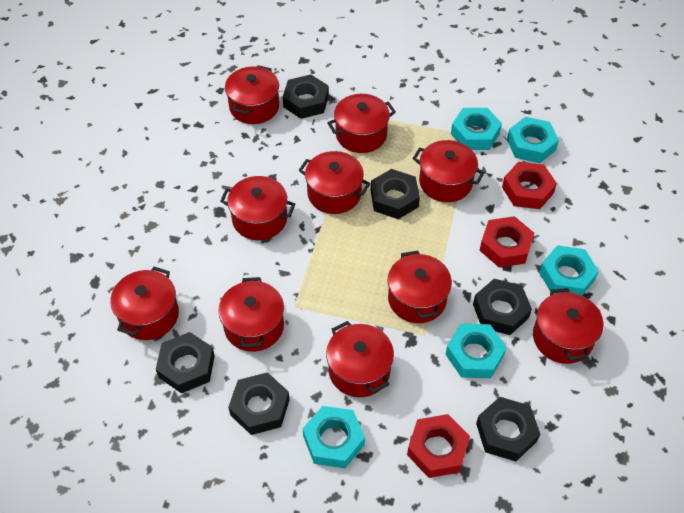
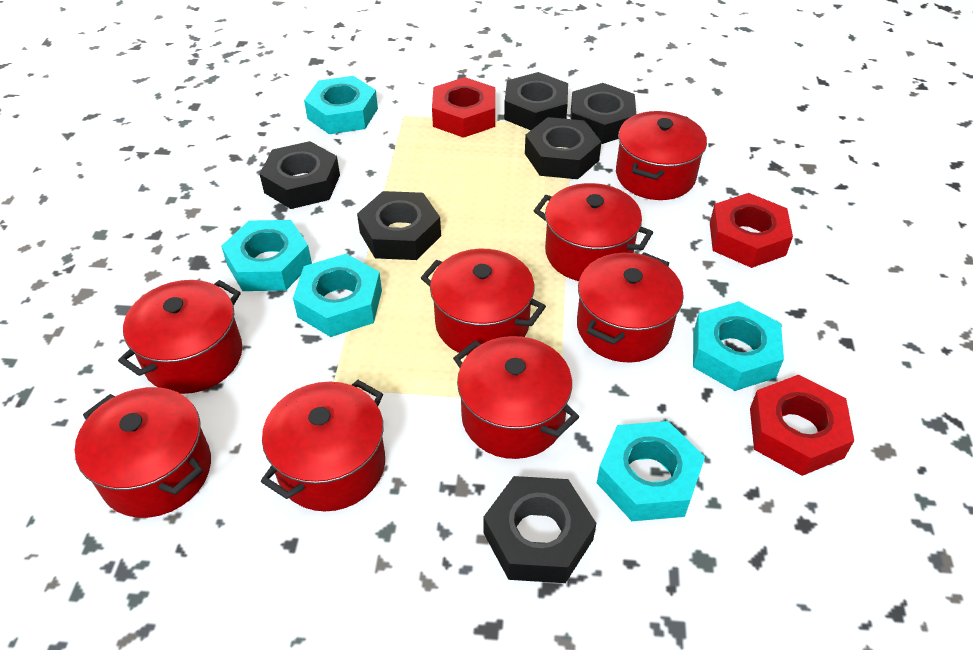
red pot: [110,267,179,340] [218,277,284,352] [220,176,295,240] [225,65,279,124] [299,151,370,214] [326,321,394,397] [327,94,396,153] [388,250,452,323] [412,140,485,202] [533,288,603,364] = 10 -> [75,387,211,518] [118,280,242,394] [261,380,385,511] [421,249,546,356] [453,336,579,459] [534,183,653,281] [577,252,684,363] [616,111,707,200] = 8

